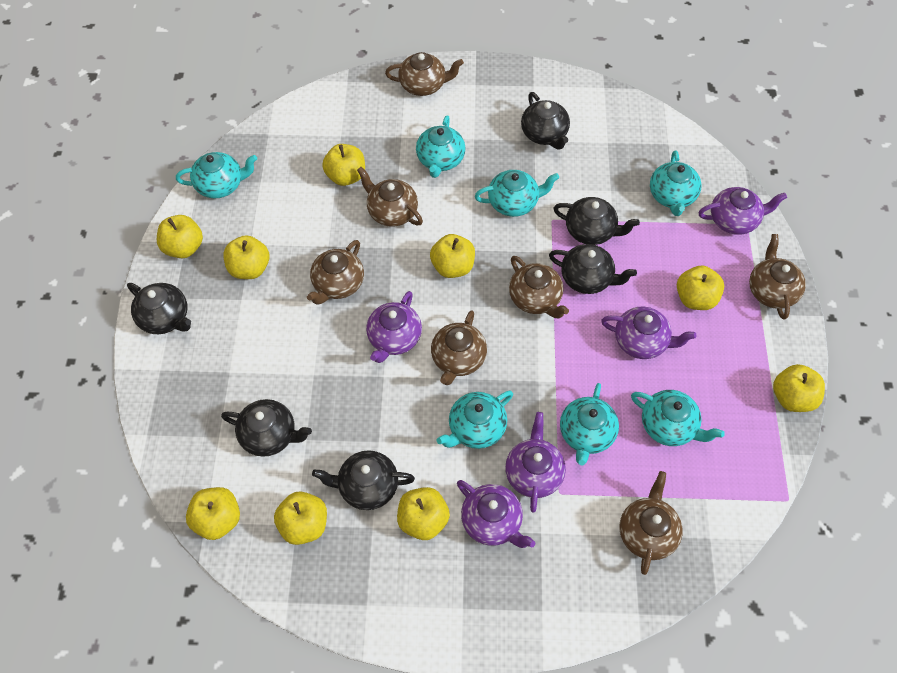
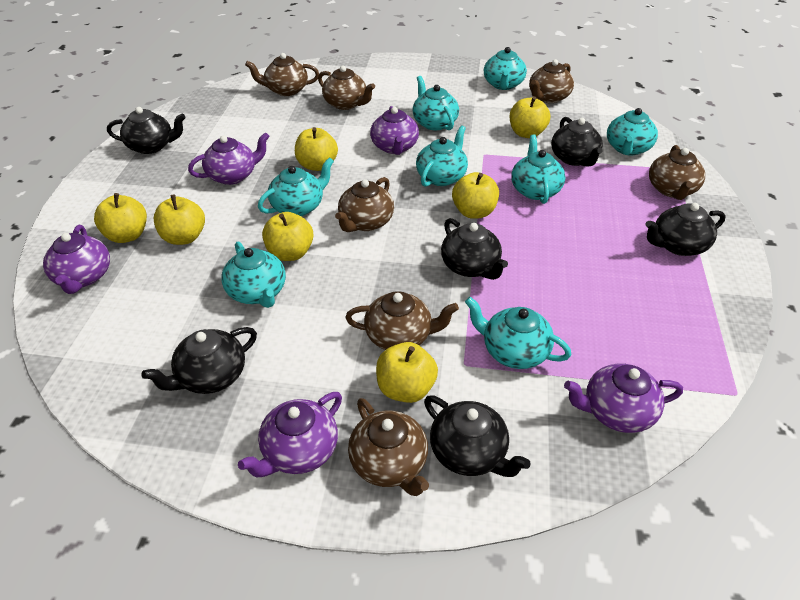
turquoise teapot: [176,152,257,198] [416,115,465,178] [436,391,513,449] [475,170,559,217] [560,383,619,466] [631,390,725,446] [650,150,702,216] = 7 -> [221,242,286,308] [258,157,334,216] [413,76,459,130] [416,125,468,187] [465,297,571,369] [484,47,527,90] [511,134,565,204] [607,108,658,155] = 8
yellow apple: [157,215,203,258] [186,487,240,540] [223,235,269,279] [274,491,327,545] [322,144,365,186] [397,487,450,540] [430,234,475,278] [677,266,724,310] [773,364,825,412] = 9 -> [94,193,147,243] [154,195,205,245] [262,212,313,261] [295,127,338,171] [376,342,438,403] [452,172,499,219] [509,96,550,138] = 7

